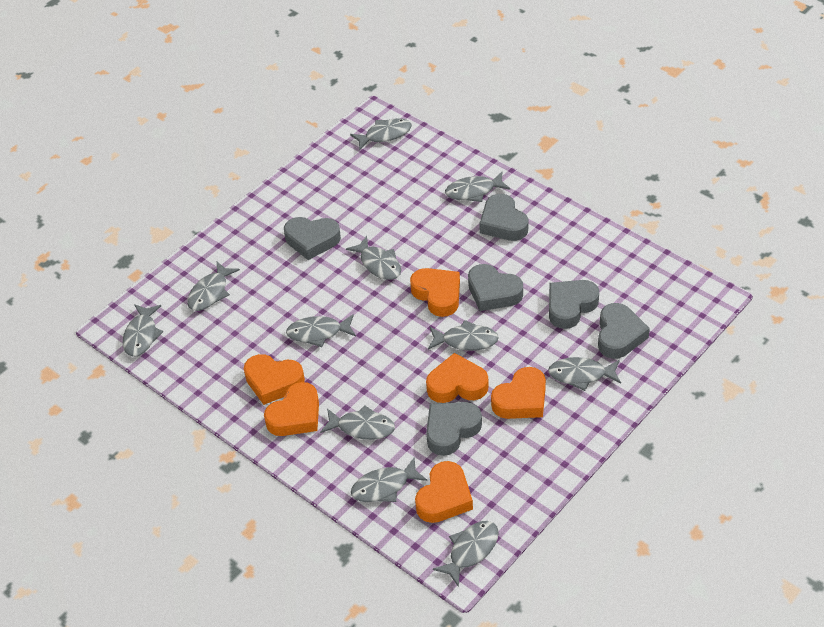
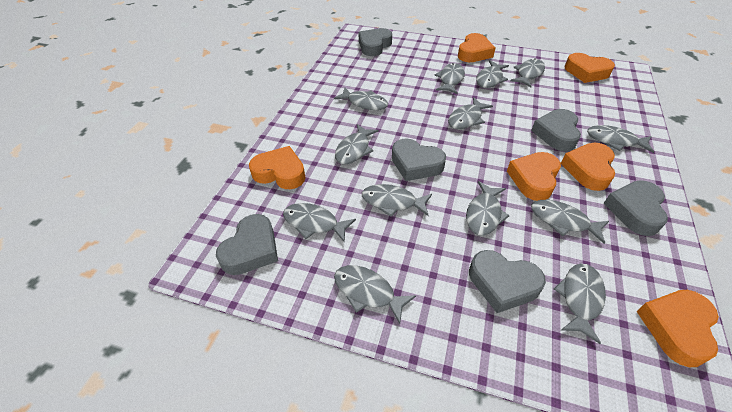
grey fish: [122,304,163,357] [187,262,240,311] [286,314,356,347] [320,405,395,440] [346,236,401,280] [350,118,412,151] [351,457,427,502] [428,320,499,351] [433,521,499,587] [445,172,510,202] [548,357,621,391] = 11 -> [283,203,356,243] [334,87,388,110] [334,265,416,324] [335,124,379,164] [362,184,432,217] [435,63,465,94] [448,97,493,129] [466,181,510,236] [476,60,509,88] [510,58,545,87] [531,200,609,244] [554,264,606,344] [587,125,654,153] = 13

